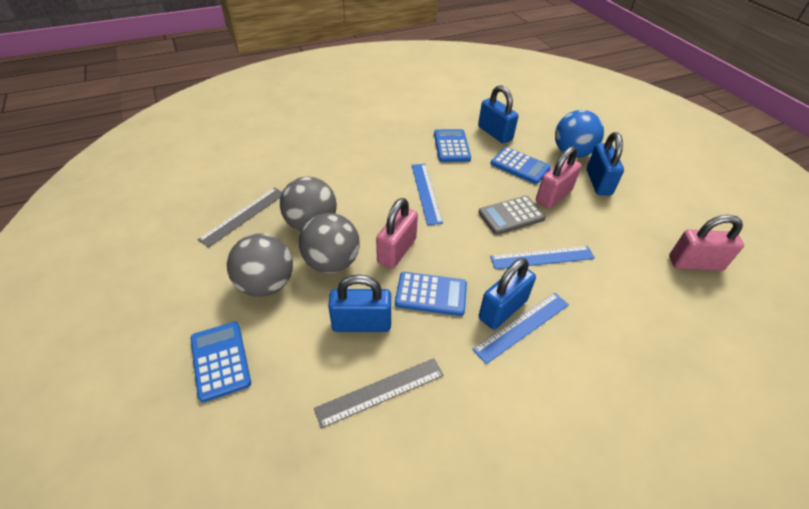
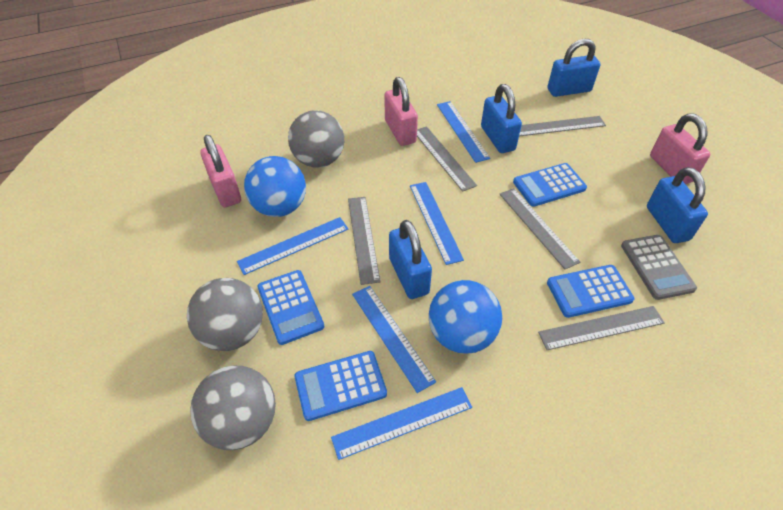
blue ball: [555,110,604,158] = 1 -> [244,156,306,217] [429,280,502,354] = 2
blue ruler: [412,164,443,225] [472,293,569,364] [490,246,595,269] = 3 -> [237,217,348,275] [331,387,472,460] [352,286,436,393] [410,182,464,265] [437,101,490,163] = 5
grey ruler: [197,187,282,248] [314,358,444,429] = 2 -> [348,197,380,285] [417,126,477,192] [499,188,580,269] [519,116,606,136] [538,306,665,350] = 5

